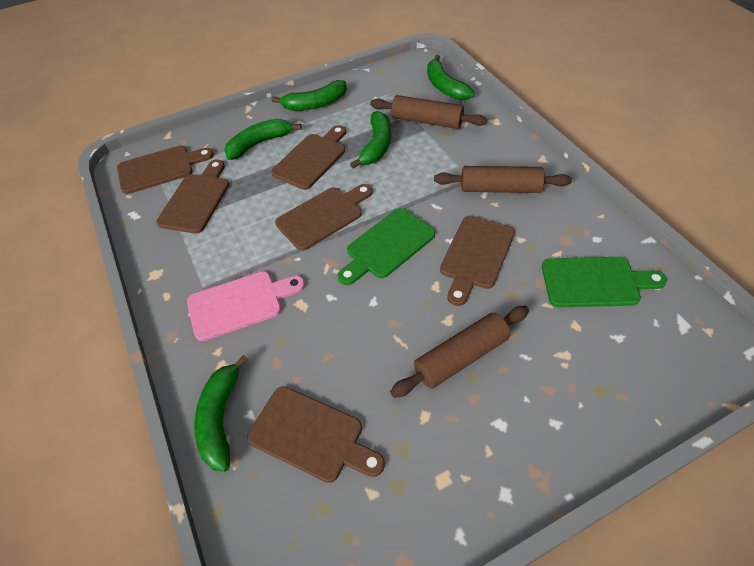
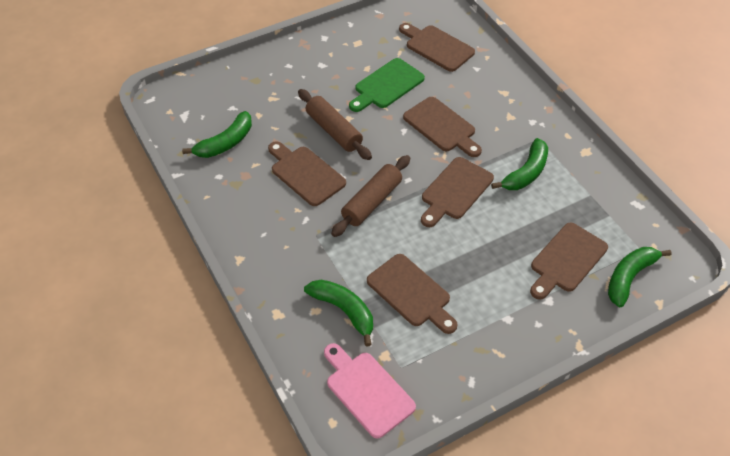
brown rolling pin: [370,95,487,129] [390,306,529,398] [434,166,572,193] = 3 -> [298,89,372,160] [331,155,410,237] = 2
green banana: [194,355,248,472] [224,118,302,160] [272,80,347,111] [350,111,391,168] [427,55,474,100] = 5 -> [182,111,252,158] [304,280,373,347] [491,138,548,190] [608,247,672,307] = 4
green cutting board: [338,208,435,285] [542,257,667,307] = 2 -> [349,58,425,112] = 1

